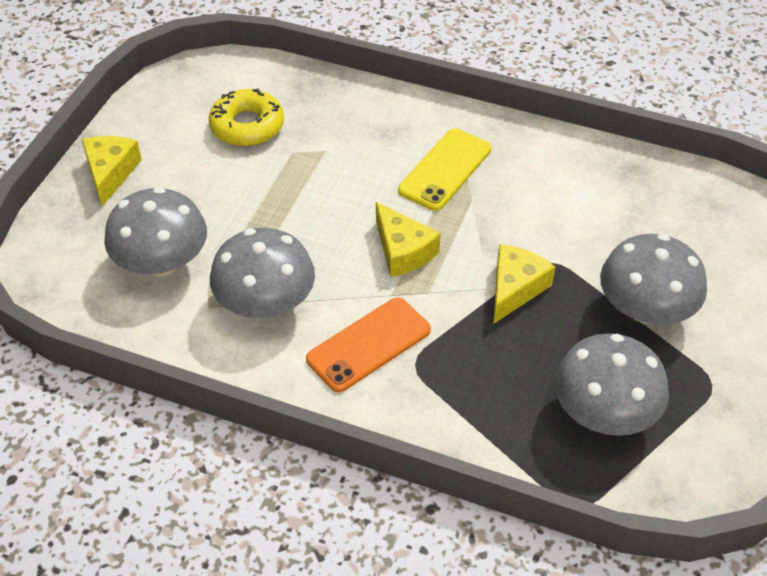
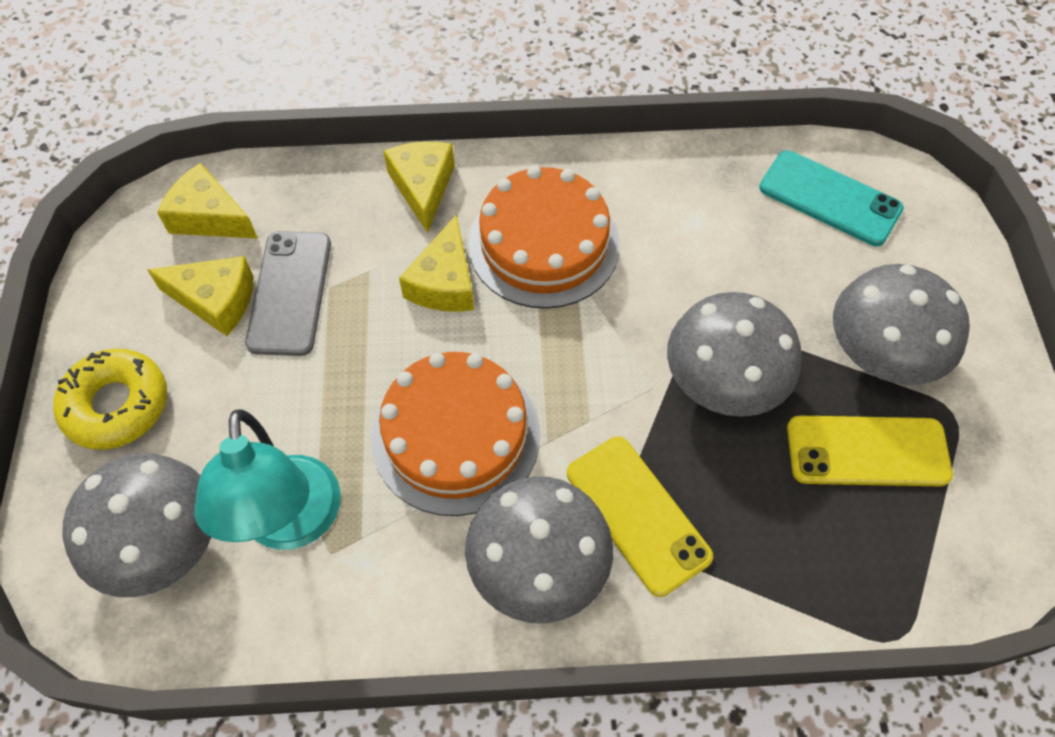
grey phone: none = 0 -> [245,231,331,356] = 1
orange cake: none = 0 -> [371,352,540,516] [468,166,620,309] = 2
orange phone: [306,297,431,393] = 1 -> none = 0
turquoise lamp: none = 0 -> [194,409,341,550] = 1
turquoise phone: none = 0 -> [759,150,904,246] = 1
yellow cheese: [82,136,142,207] [376,202,441,277] [494,244,555,323] = 3 -> [147,256,254,336] [157,163,258,239] [383,141,455,233] [399,214,474,312] = 4
yellow phone: [398,128,492,211] = 1 -> [567,437,713,597] [787,416,953,486] = 2

